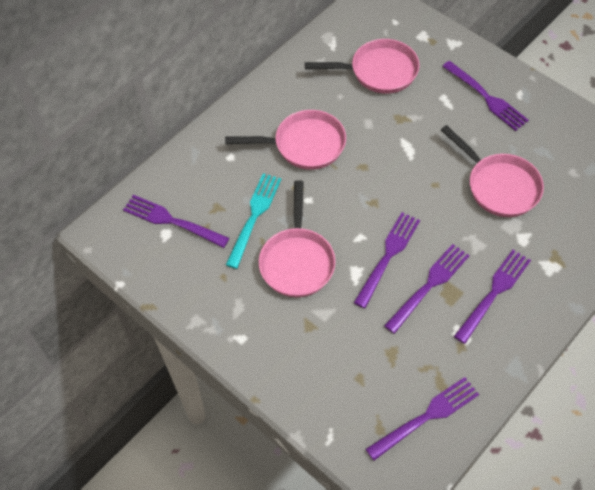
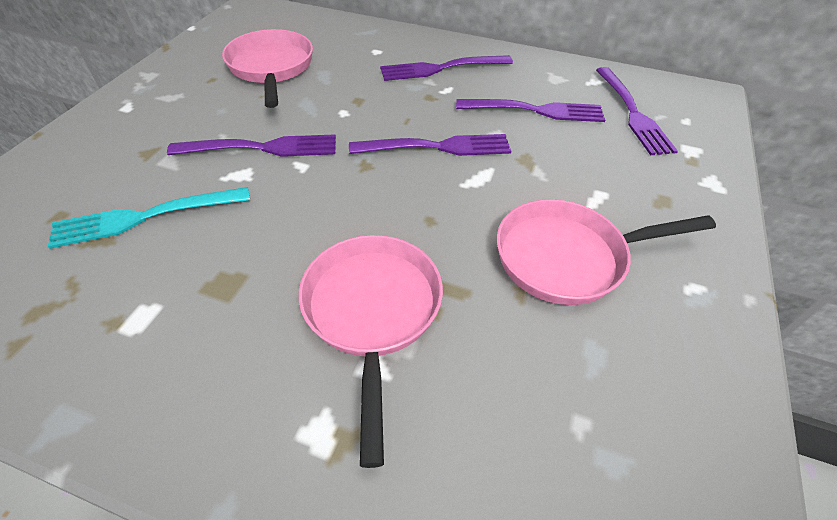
pink pan: [225,110,346,170] [259,180,336,297] [305,39,420,94] [441,125,544,217] = 4 -> [222,29,313,108] [299,235,443,468] [497,199,716,305] = 3
purple fork: [123,195,229,248] [354,212,420,308] [366,377,479,461] [384,244,470,334] [442,61,529,131] [454,250,531,344] = 6 -> [167,134,336,157] [349,134,511,156] [380,55,513,81] [456,99,605,122] [596,67,678,155] = 5

